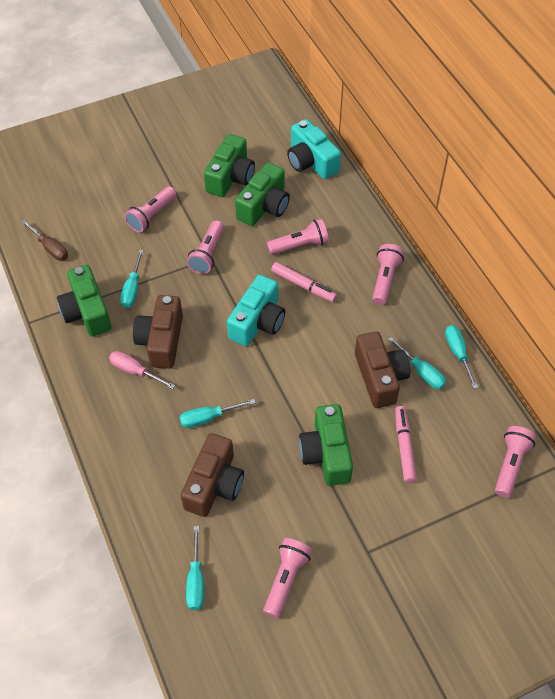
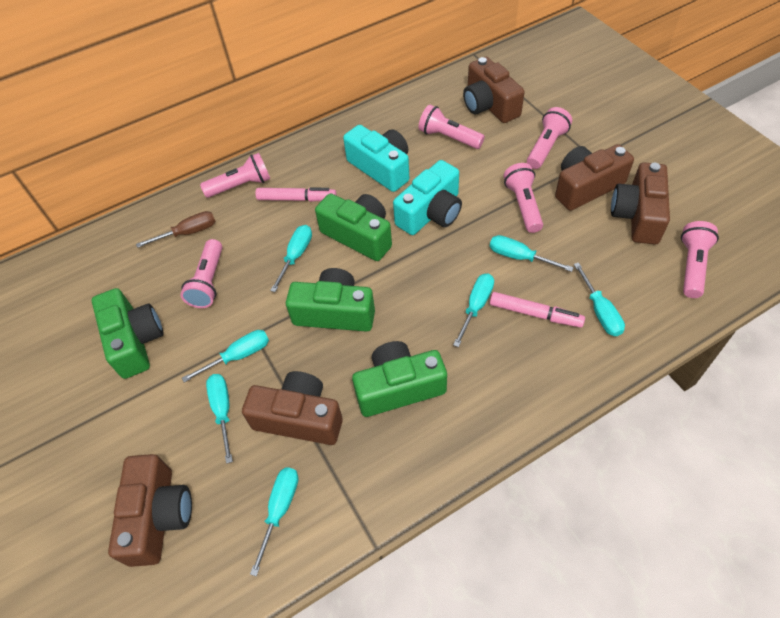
brown camera: [133,295,183,369] [181,433,244,517] [355,331,410,408] = 3 -> [108,454,192,567] [242,371,343,445] [463,57,524,123] [555,144,634,211] [611,162,670,244] = 5
pink screwdriver: [109,351,175,389] = 1 -> none = 0
turquoise screwdriver: [120,250,143,308] [180,399,255,428] [186,526,204,610] [388,337,446,389] [445,325,478,389] = 5 -> [182,330,269,383] [206,374,233,464] [250,467,299,576] [270,225,312,292] [453,274,494,347] [490,235,574,272] [574,263,625,336] = 7

